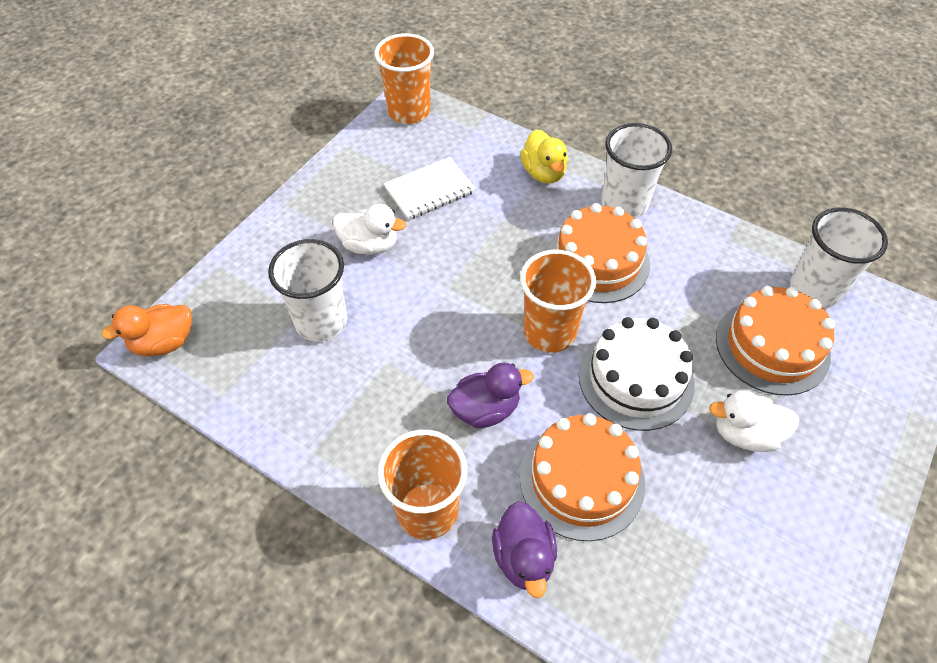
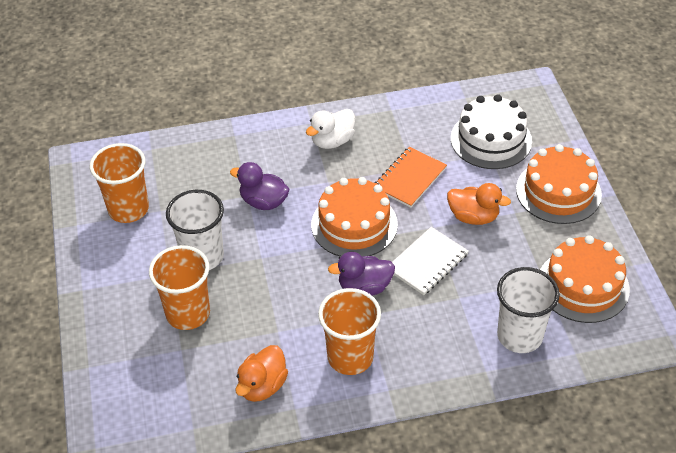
orange duck: [102,304,192,357] = 1 -> [235,345,288,402] [447,183,511,225] = 2
orange notebook: none = 0 -> [374,147,447,208] = 1
white cup: [268,239,347,342] [601,123,672,218] [790,208,888,308] = 3 -> [166,190,224,270] [497,267,560,353] = 2
white duck: [333,204,406,255] [709,391,799,452] = 2 -> [306,109,355,149] = 1
yellow duck: [520,129,568,184] = 1 -> none = 0

